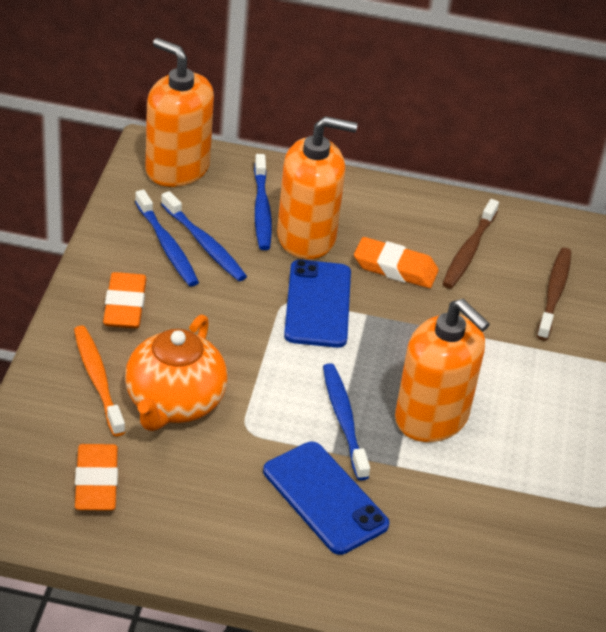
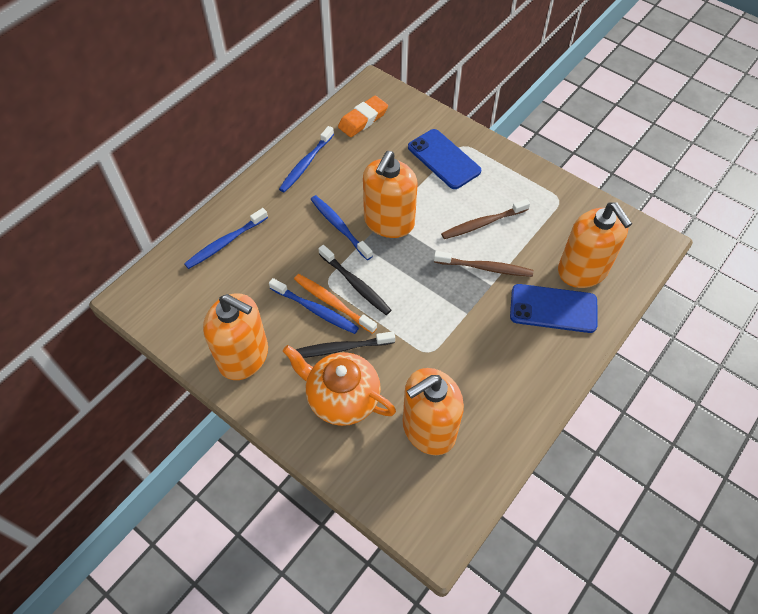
black toothbrush: none = 0 -> [295,331,395,358] [318,245,391,315] = 2
orange eraser: [75,444,118,510] [103,272,147,328] [354,237,439,288] = 3 -> [338,96,388,137] = 1
orange soap dispenser: [145,38,214,187] [277,116,357,259] [395,299,490,442] = 3 -> [203,293,268,380] [363,151,418,238] [402,368,464,455] [558,202,632,288] = 4

